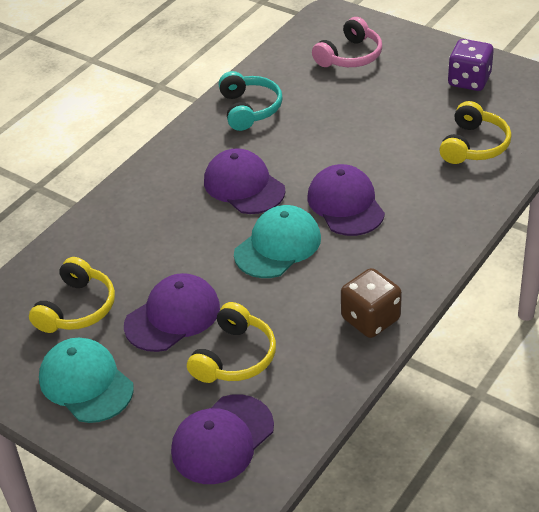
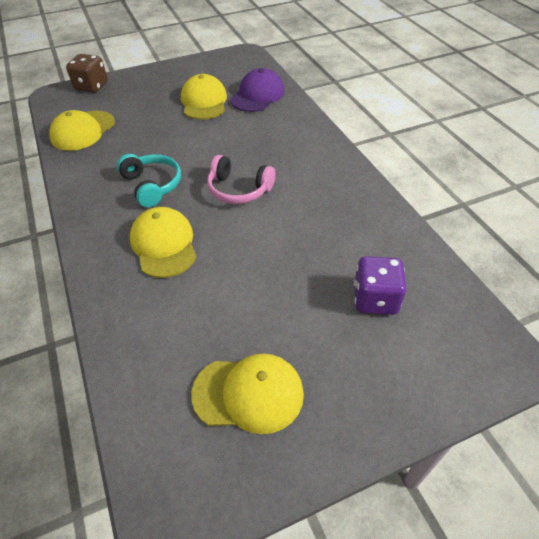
purple cap: [124,273,220,352] [171,394,274,484] [204,148,286,214] [307,164,385,236] = 4 -> [230,68,285,112] = 1
turquoise cap: [39,338,134,423] [234,205,321,278] = 2 -> none = 0
yellow cap: none = 0 -> [49,110,115,151] [130,207,197,278] [181,74,227,120] [191,353,304,434] = 4
yellow headphones: [29,257,115,333] [187,302,276,383] [439,101,511,164] = 3 -> none = 0

